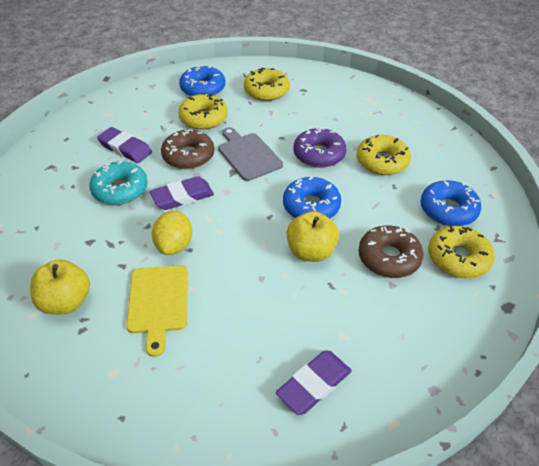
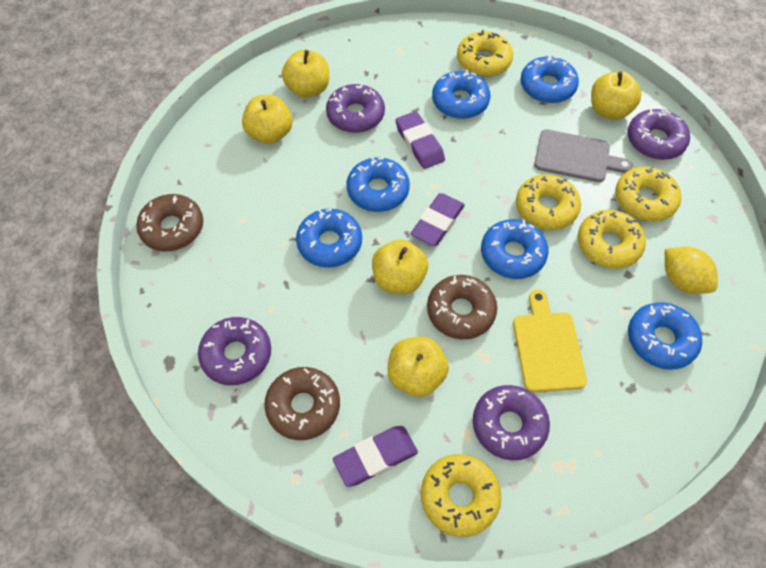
blue donut: [179,65,226,96] [283,176,341,219] [421,180,481,226] = 3 -> [296,209,362,267] [347,157,410,212] [432,70,491,119] [481,219,548,279] [520,54,579,103] [628,302,702,369] = 6
brown donut: [161,129,214,169] [359,226,423,278] = 2 -> [136,194,203,251] [264,367,340,440] [427,275,497,339] = 3
purple donut: [293,128,346,168] = 1 -> [198,317,271,385] [326,84,385,133] [473,385,550,460] [627,109,690,160] = 4
turquoise donut: [89,161,148,205] = 1 -> none = 0
yellow apple: [30,260,90,315] [287,211,339,262] = 2 -> [242,95,292,144] [282,50,329,98] [372,239,428,294] [388,337,449,397] [591,71,642,120] = 5
yellow donut: [178,93,228,130] [244,68,290,101] [357,134,411,175] [428,225,495,278] = 4 -> [421,454,502,537] [457,30,513,77] [516,174,581,230] [578,210,646,269] [615,166,681,222] = 5

